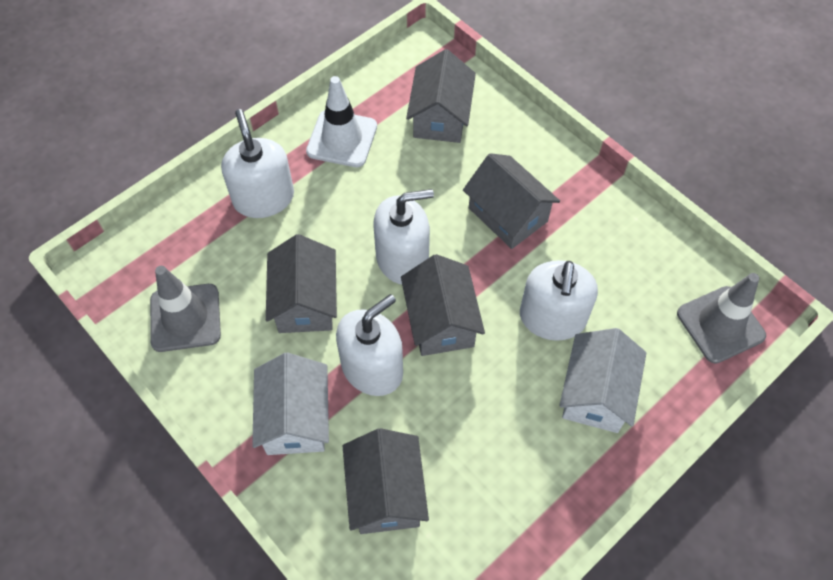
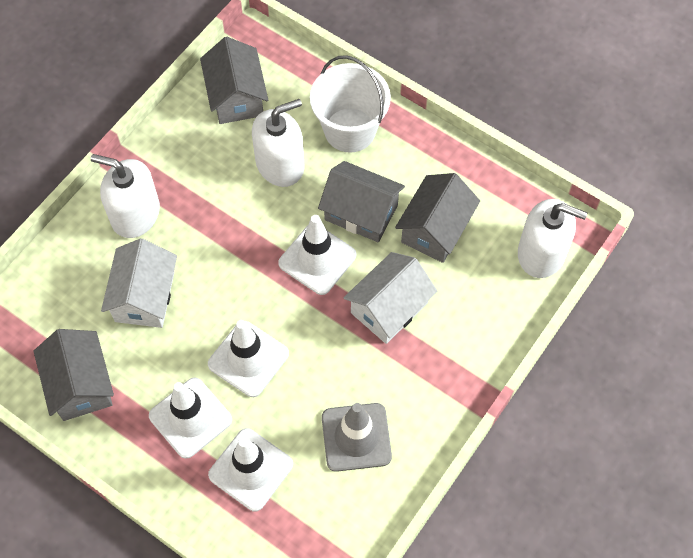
grey house: [266,234,337,333] [343,428,429,534] [401,254,485,356] [406,49,476,143] [463,153,560,249] = 5 -> [33,329,114,421] [200,37,268,124] [318,161,405,242] [395,173,480,263] = 4
grey traffic cone: [150,266,221,352] [677,273,766,364] = 2 -> [322,403,392,472] = 1
white bucket: none = 0 -> [310,55,391,152] = 1
white soap dispenser: [221,109,294,218] [336,294,403,396] [373,189,434,284] [520,260,598,341] = 4 -> [91,154,160,238] [252,99,304,187] [518,199,587,278] = 3
white traffic cone: [306,76,377,167] = 1 -> [149,377,232,459] [208,320,289,397] [208,428,293,512] [278,215,356,295] = 4

